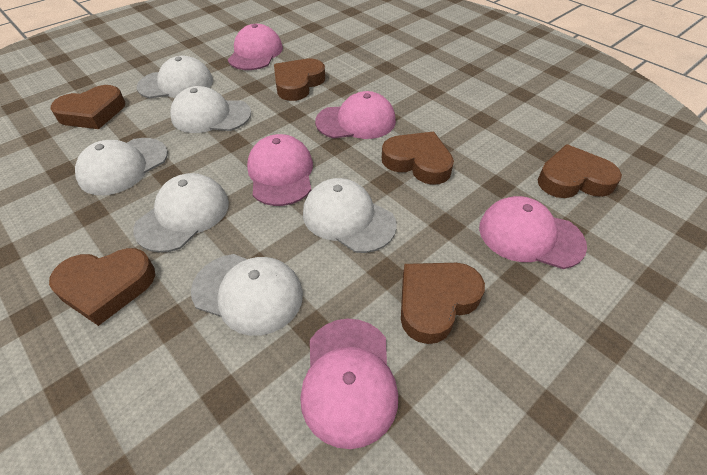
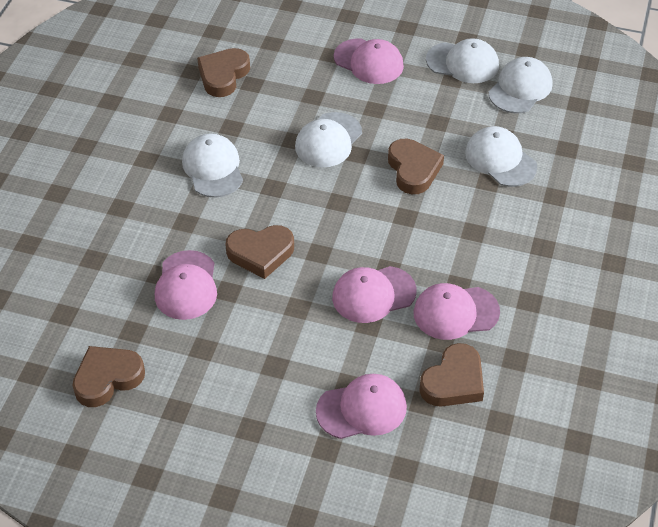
brown heart: [49,248,155,326] [50,85,125,129] [274,58,325,101] [382,132,454,185] [401,263,485,344] [538,144,622,198] = 6 -> [72,346,145,407] [197,48,250,97] [226,225,294,279] [388,139,444,194] [419,343,484,407] = 5
white cap: [75,138,168,195] [133,173,229,253] [137,56,213,98] [170,86,251,133] [191,254,303,336] [303,178,397,253] = 6 -> [182,133,243,198] [295,112,362,167] [426,38,499,83] [465,126,537,187] [488,57,552,113] = 5

